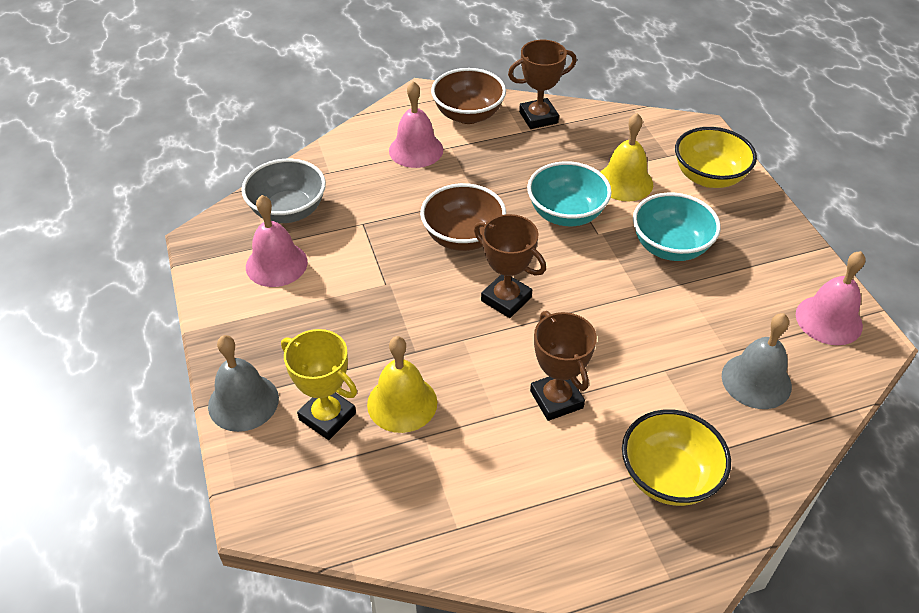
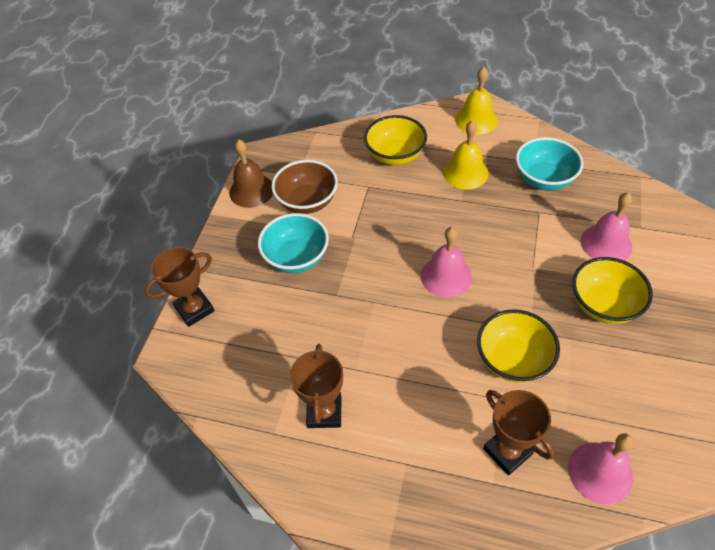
brown bell: none = 0 -> [229,140,273,208] = 1
brown bowl: [420,183,506,251] [431,68,506,124] = 2 -> [271,160,338,214] = 1
grey bell: [208,335,279,432] [722,313,792,409] = 2 -> none = 0
grey bowl: [241,159,326,223] = 1 -> none = 0
yellow bowl: [622,409,731,506] [675,127,757,188] = 2 -> [364,115,427,165] [477,309,560,383] [572,257,653,324] = 3
yellow trophy: [281,329,357,440] = 1 -> none = 0

